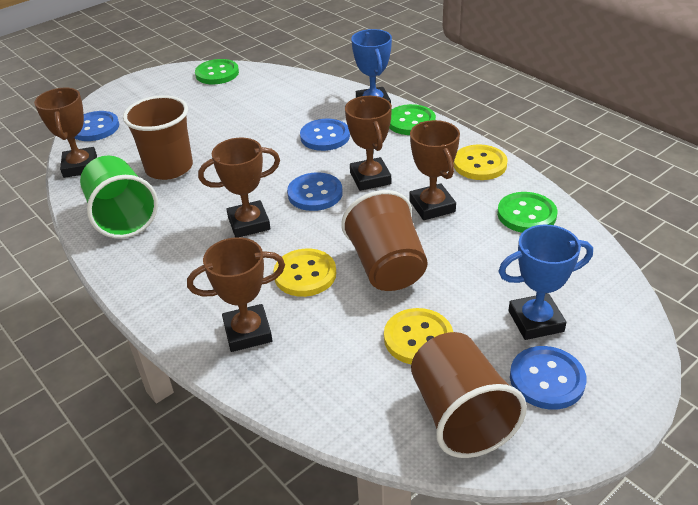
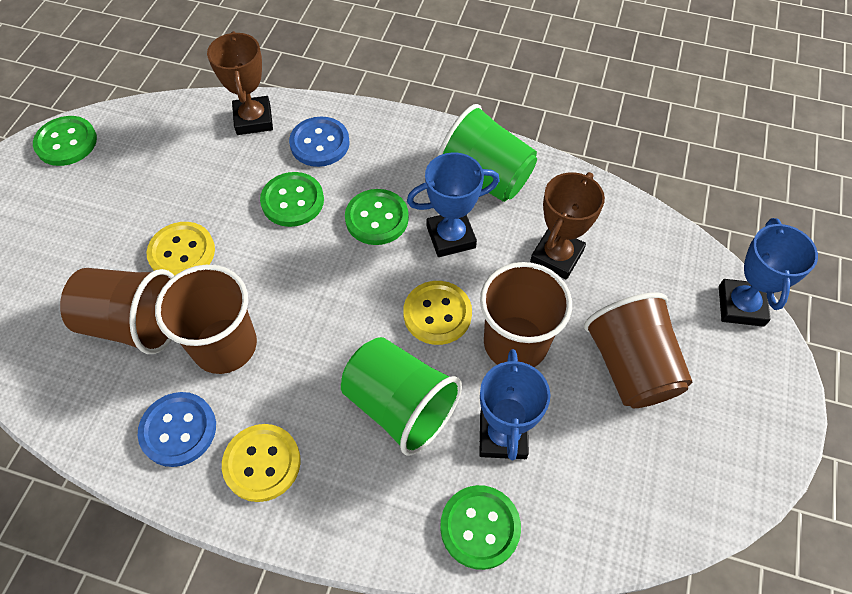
blue button: [74,111,119,141] [287,172,343,211] [300,119,350,151] [510,346,586,410] = 4 -> [138,392,216,467] [289,117,350,167] = 2
blue trophy: [351,29,392,103] [498,225,593,340] = 2 -> [407,152,500,257] [479,349,550,460] [719,218,818,327] = 3
brown cup: [123,95,193,180] [341,190,428,291] [411,332,527,458] = 3 -> [60,268,174,354] [155,265,257,374] [480,262,572,367] [584,292,692,408] = 4
brown trophy: [34,88,97,178] [187,237,285,352] [198,138,280,237] [345,96,392,191] [409,120,460,220] = 5 -> [207,31,273,135] [530,172,605,279] = 2
green button: [195,59,239,84] [389,104,436,135] [497,192,557,233] = 3 -> [33,116,97,166] [260,172,324,227] [345,189,409,245] [440,485,521,570] = 4
green cup: [80,155,158,239] = 1 -> [341,337,462,455] [437,104,537,202] = 2

